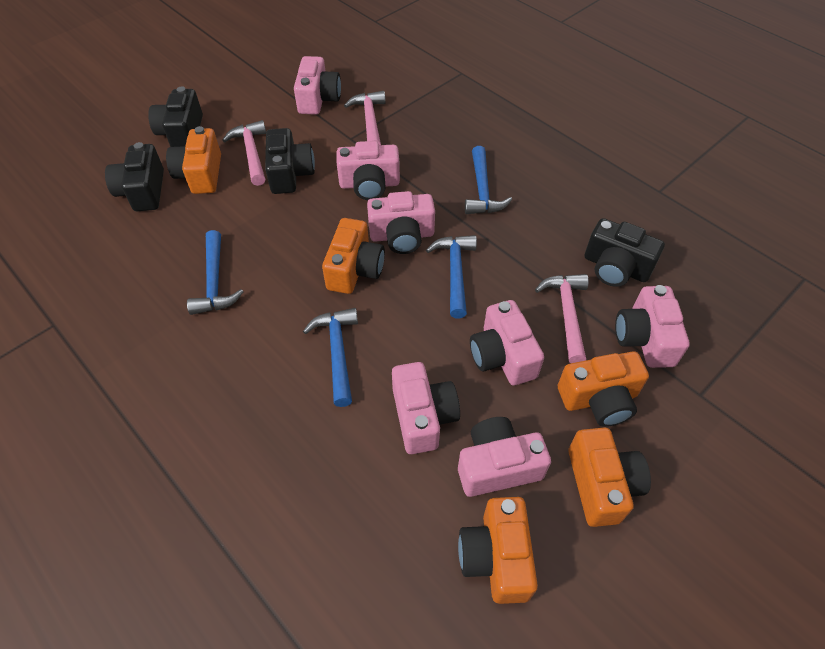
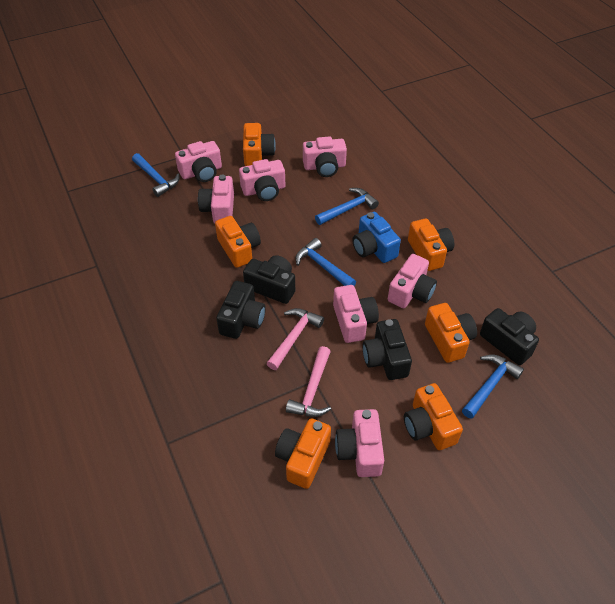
blue camera: none = 0 -> [352,212,401,263] = 1
orange camera: [166,126,221,194] [322,218,385,294] [458,497,538,604] [558,351,649,427] [568,427,651,527] = 5 -> [215,216,261,268] [243,123,276,166] [275,418,331,489] [404,383,463,450] [408,219,454,271] [425,303,477,363] = 6
pink hammer: [222,120,266,186] [344,91,386,145] [535,274,589,363] = 3 -> [266,308,324,370] [286,346,331,417] = 2

